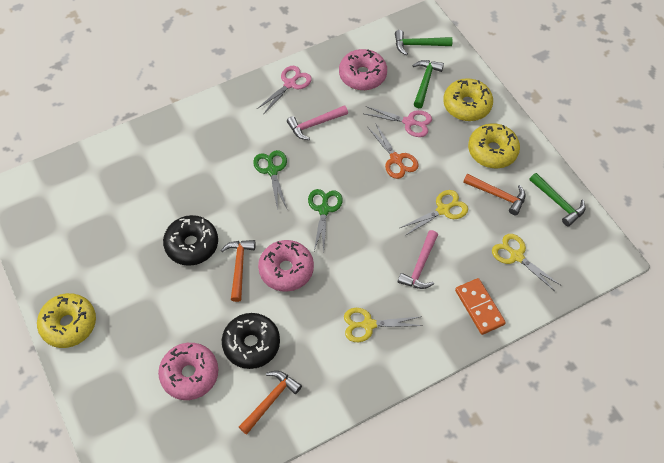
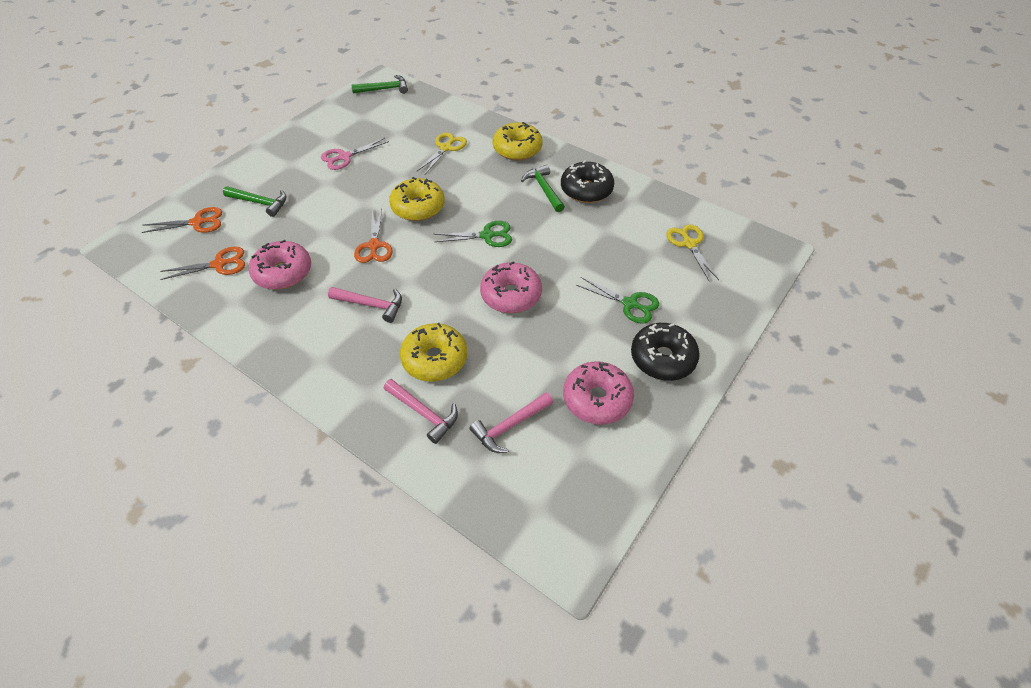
orange domino: [455,278,506,335] = 1 -> none = 0
orange hammer: [221,240,256,302] [239,371,302,435] [463,174,525,215] = 3 -> none = 0
orange scissors: [368,123,419,179] = 1 -> [142,207,222,233] [160,246,245,280] [354,209,393,263] = 3
pink hammer: [287,105,348,140] [398,230,438,289] = 2 -> [328,287,402,323] [384,379,458,444] [469,392,554,453] = 3
pink scissors: [257,66,312,113] [365,106,432,137] = 2 -> [321,138,389,170] = 1
yellow scissors: [344,308,423,342] [400,190,468,236] [492,234,560,291] = 3 -> [417,133,467,174] [666,224,719,282] = 2

